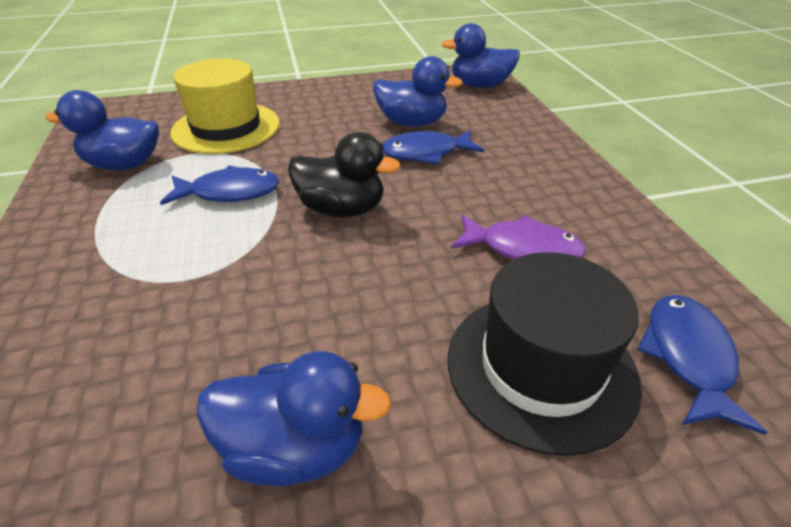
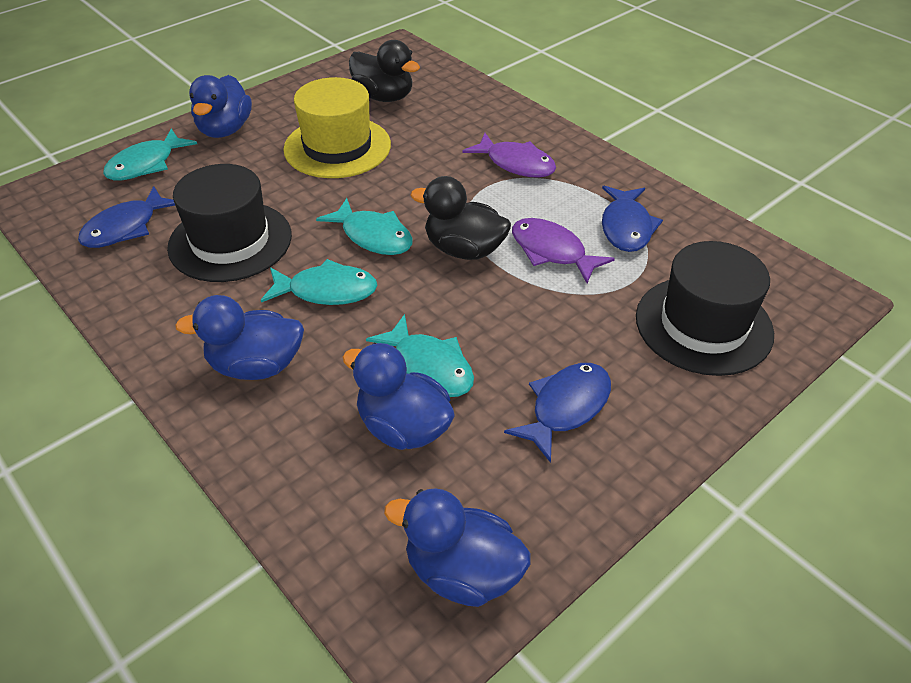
black duck: [288,132,401,217] = 1 -> [349,40,420,102] [410,176,511,260] = 2
black hat: [448,252,642,456] = 1 -> [167,164,292,282] [636,241,774,376] = 2
purple fish: [451,214,587,260] = 1 -> [463,133,556,178] [512,218,615,283] = 2
turquoise fish: none = 0 -> [103,129,197,181] [261,259,378,305] [316,198,413,255] [366,314,474,397] = 4

